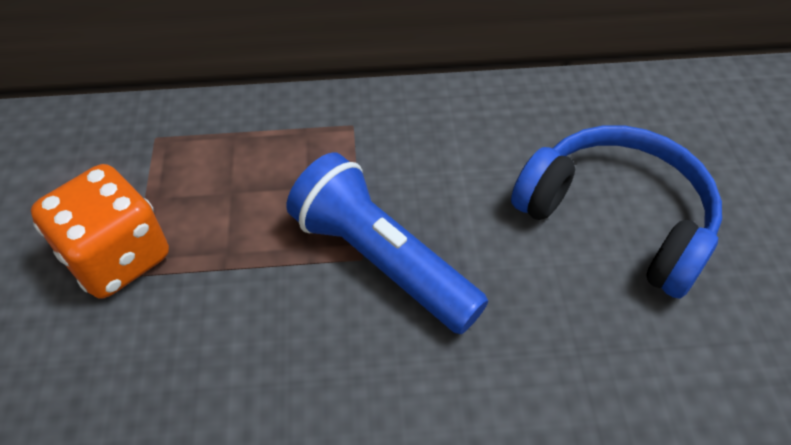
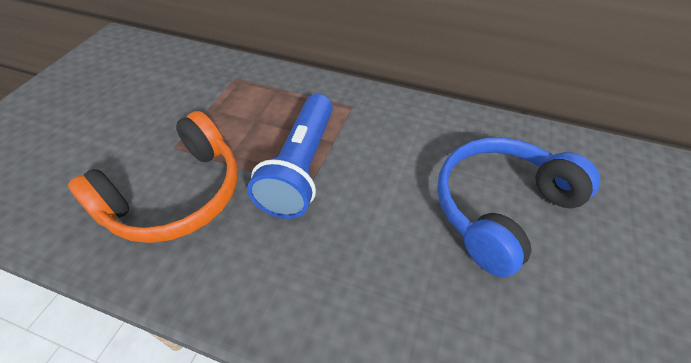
orange dice: [31,164,169,299] = 1 -> none = 0
orange headphones: none = 0 -> [68,111,238,243] = 1

